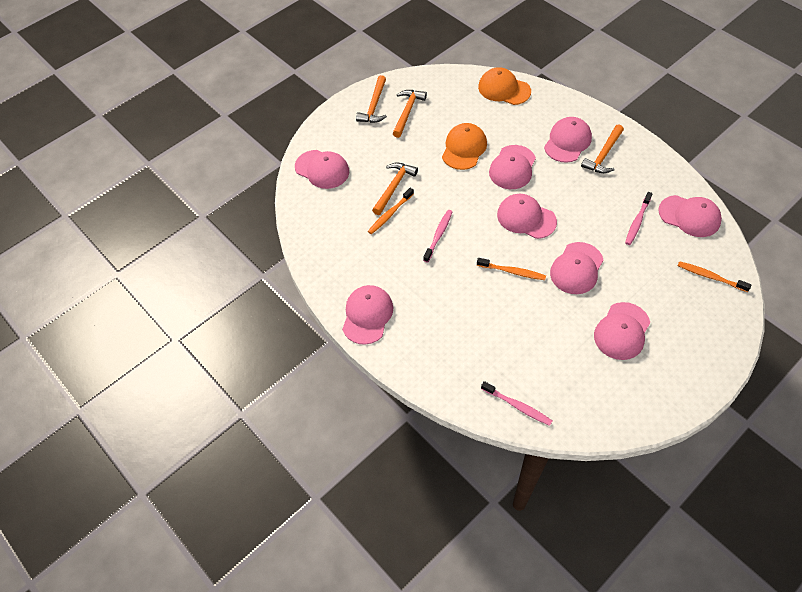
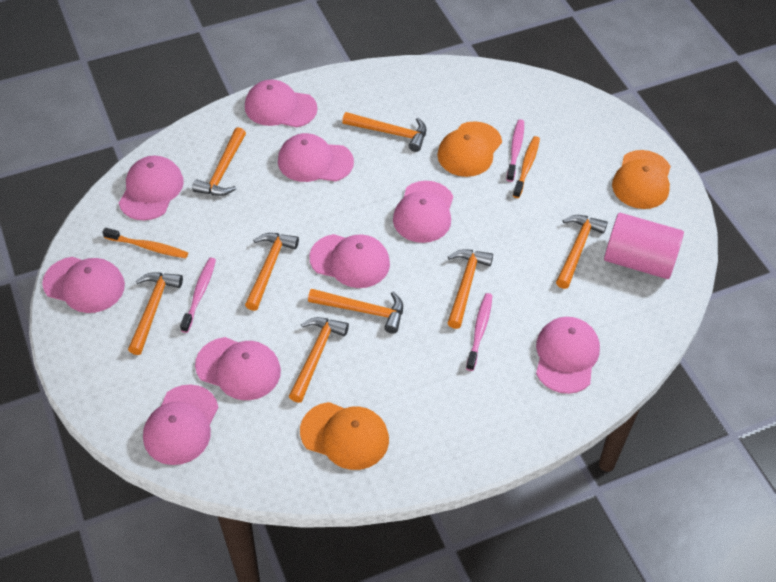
orange cap: [442,123,487,170] [478,67,531,105] = 2 -> [300,402,389,470] [437,121,502,177] [612,150,671,209] = 3
orange hammer: [356,75,387,123] [372,162,418,215] [392,90,427,138] [581,124,624,173] = 4 -> [128,273,183,355] [192,127,246,196] [245,233,299,311] [289,317,349,403] [308,289,403,334] [342,112,426,152] [448,249,493,329] [556,215,608,289] = 8
orange toothbrush: [368,188,414,234] [477,258,546,280] [678,261,751,292] = 3 -> [102,228,188,258] [513,136,540,198] = 2
pink cap: [295,150,349,189] [342,285,393,345] [489,145,536,189] [497,194,557,239] [544,117,592,163] [550,242,603,294] [594,302,650,360] [658,195,722,237] = 8 -> [42,257,125,313] [119,156,184,220] [143,384,219,465] [195,337,281,400] [245,79,318,127] [278,133,354,182] [309,234,390,288] [393,181,453,243] [536,317,600,394] = 9
pink cylinder: none = 0 -> [604,213,684,279] = 1

